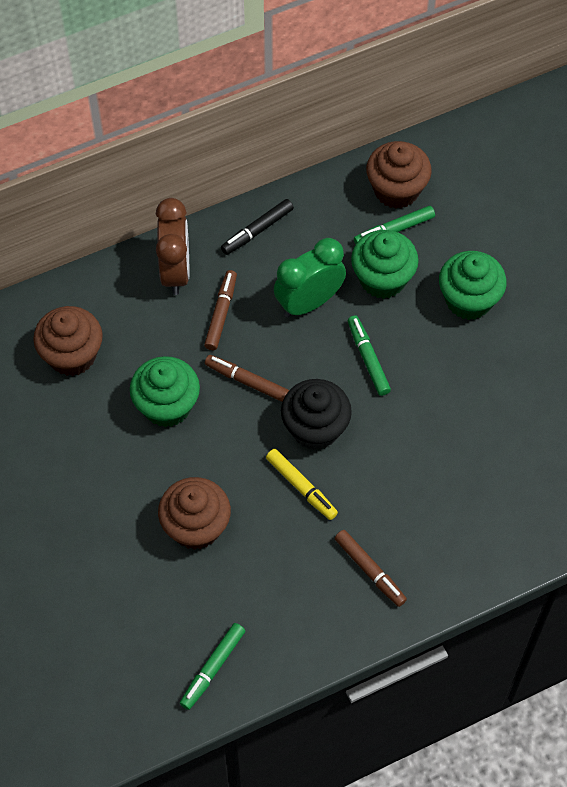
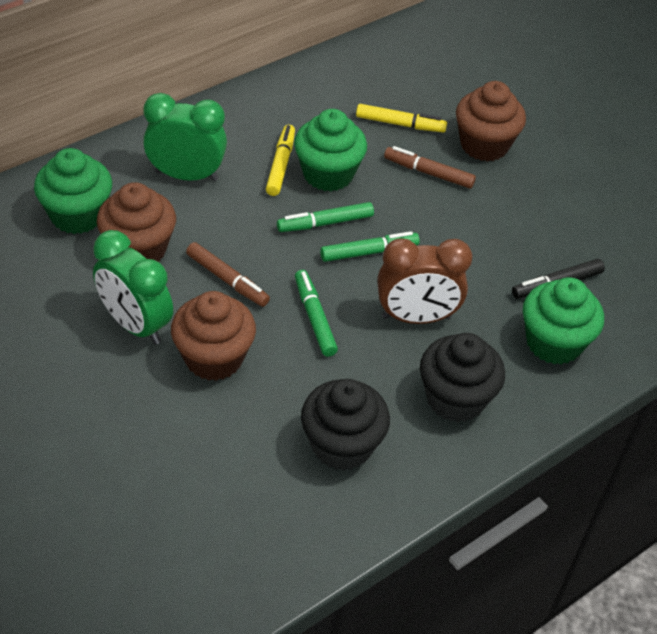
black cupcake: [281,379,352,450] = 1 -> [301,379,390,471] [420,333,505,422] = 2
brown marker: [204,270,237,350] [205,355,289,402] [335,530,407,607] = 3 -> [186,242,270,307] [384,146,476,189] = 2
green clock: [274,238,346,317] = 1 -> [93,230,173,345] [143,93,227,181] = 2
yellow marker: [266,449,338,520] = 1 -> [266,125,295,196] [356,104,447,133] = 2

